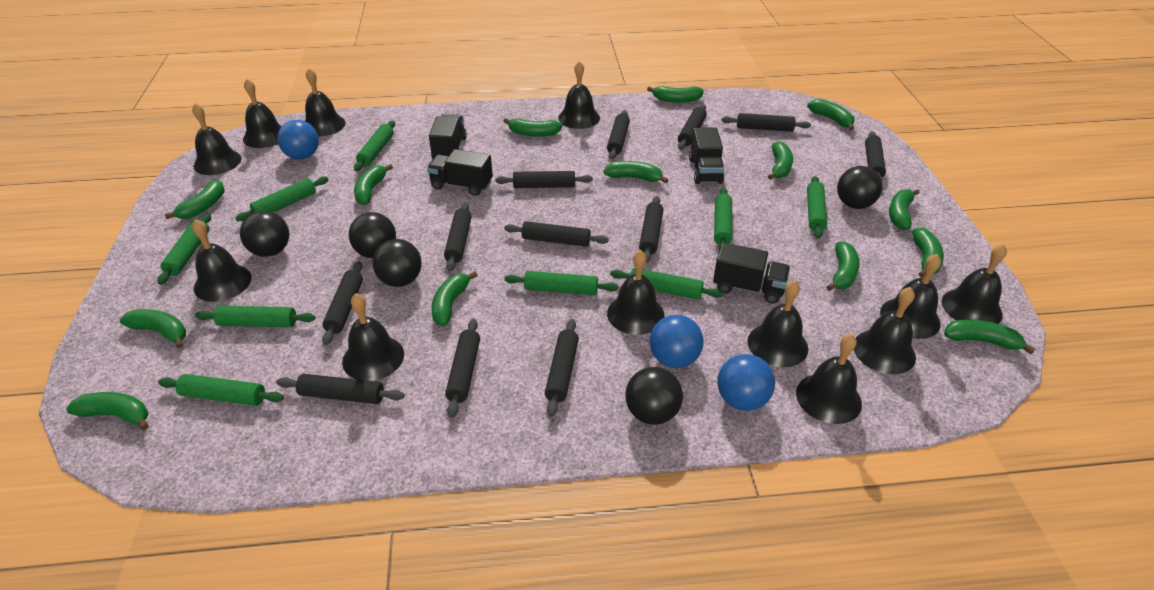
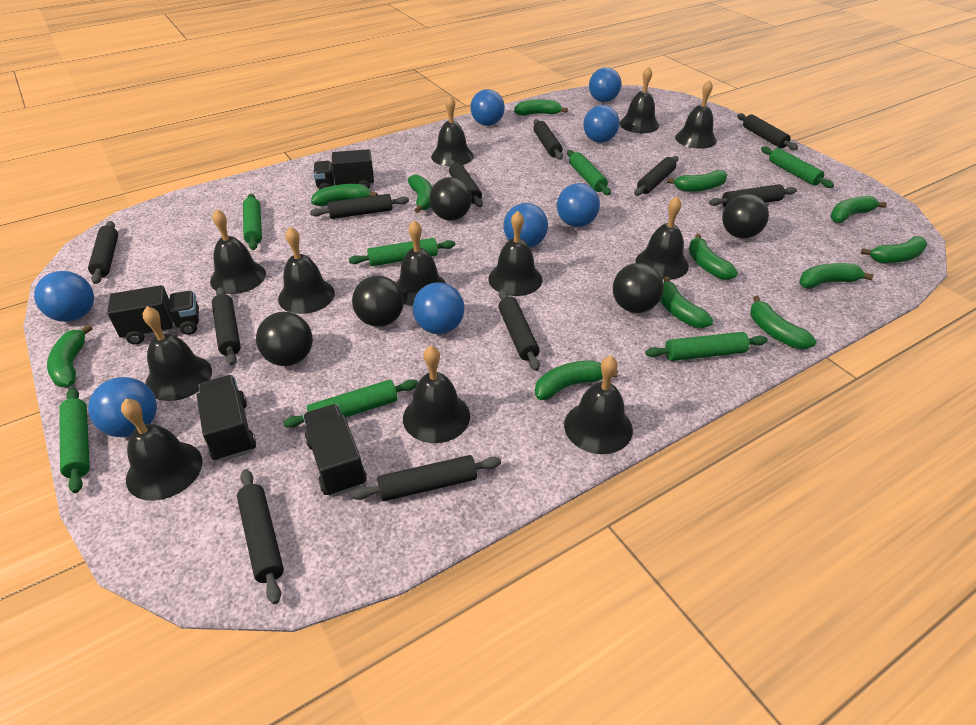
black rolling pin: [276,374,404,404] [322,261,363,345] [444,202,472,272] [445,319,480,418] [495,171,593,188] [504,221,609,247] [545,319,579,417] [607,110,630,159] [639,196,663,263] [678,104,707,150] [721,113,811,132] [865,131,886,180] = 12 -> [88,221,118,284] [212,287,241,366] [237,469,284,604] [310,194,409,219] [351,455,501,501] [449,160,483,207] [498,289,540,371] [533,119,563,160] [634,156,678,196] [709,184,797,207] [737,113,798,150] = 11
blue ball: [277,120,319,160] [650,315,704,368] [717,354,775,411] = 3 -> [34,271,94,322] [88,377,157,437] [413,282,464,334] [470,89,505,126] [504,203,548,248] [557,183,600,227] [583,105,619,143] [589,67,622,102] = 8
green banana: [66,392,149,430] [120,309,186,348] [165,180,225,219] [354,164,393,205] [431,271,478,326] [504,118,562,137] [604,161,668,184] [647,86,704,103] [768,141,793,180] [807,99,855,130] [827,241,860,291] [889,189,920,230] [912,228,944,278] [944,320,1035,354] = 14 -> [47,324,92,387] [311,184,378,206] [408,175,432,213] [514,99,568,116] [535,360,618,400] [660,277,713,328] [667,170,727,192] [689,234,738,280] [750,296,817,349] [799,263,874,289] [830,196,887,223] [861,236,928,263] = 12
green rolling pin: [157,213,211,285] [158,374,284,406] [195,306,316,327] [235,176,329,221] [354,121,395,171] [504,271,618,295] [610,268,724,300] [714,188,732,250] [807,176,827,239] = 9 -> [59,388,90,493] [243,194,262,250] [283,379,418,428] [349,238,455,266] [567,150,611,195] [646,332,768,361] [761,147,834,188] = 7

